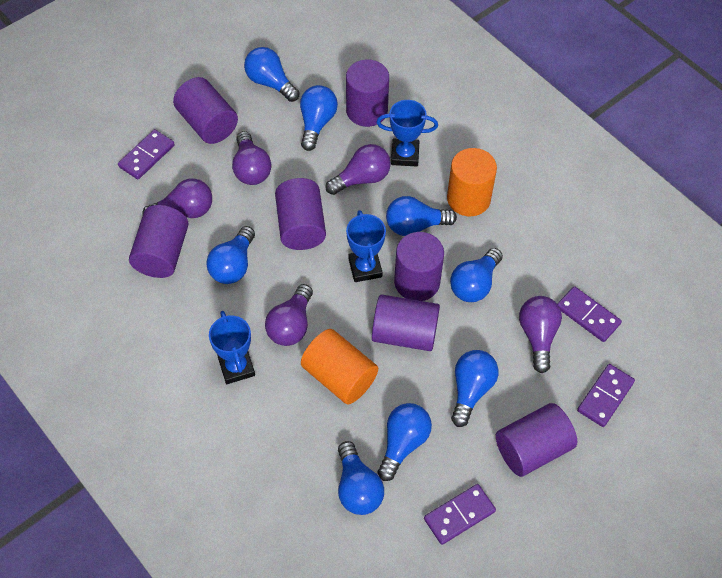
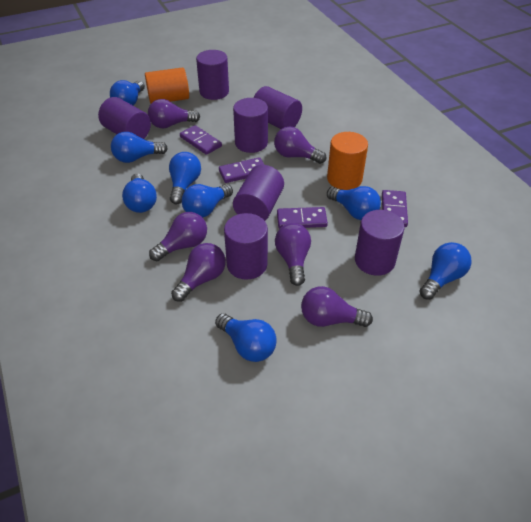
blue trophy: [209,311,255,384] [346,210,386,282] [376,100,438,167] = 3 -> none = 0
purple light bulb: [142,179,212,218] [232,131,271,185] [265,284,313,346] [325,144,391,195] [519,296,562,373] = 5 -> [148,99,200,129] [149,212,207,261] [171,243,226,302] [274,126,326,164] [275,223,311,286] [301,286,373,327] = 6

